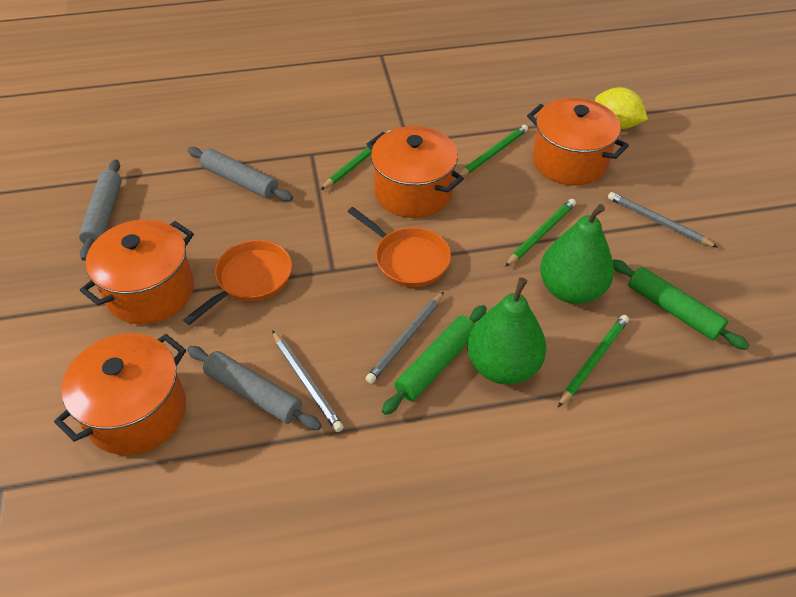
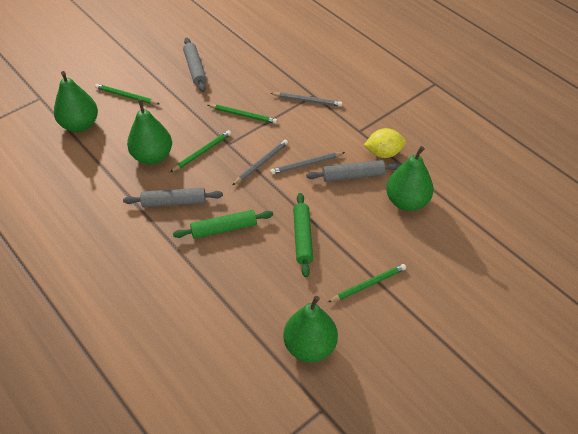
green pear: [467,277,546,385] [540,204,614,304] = 2 -> [54,71,98,132] [127,99,172,165] [283,296,338,362] [386,146,434,211] = 4
orange pan: [183,240,292,325] [348,207,451,287] = 2 -> none = 0
orange pot: [54,333,186,455] [80,219,194,324] [367,126,464,218] [527,98,629,185] = 4 -> none = 0

